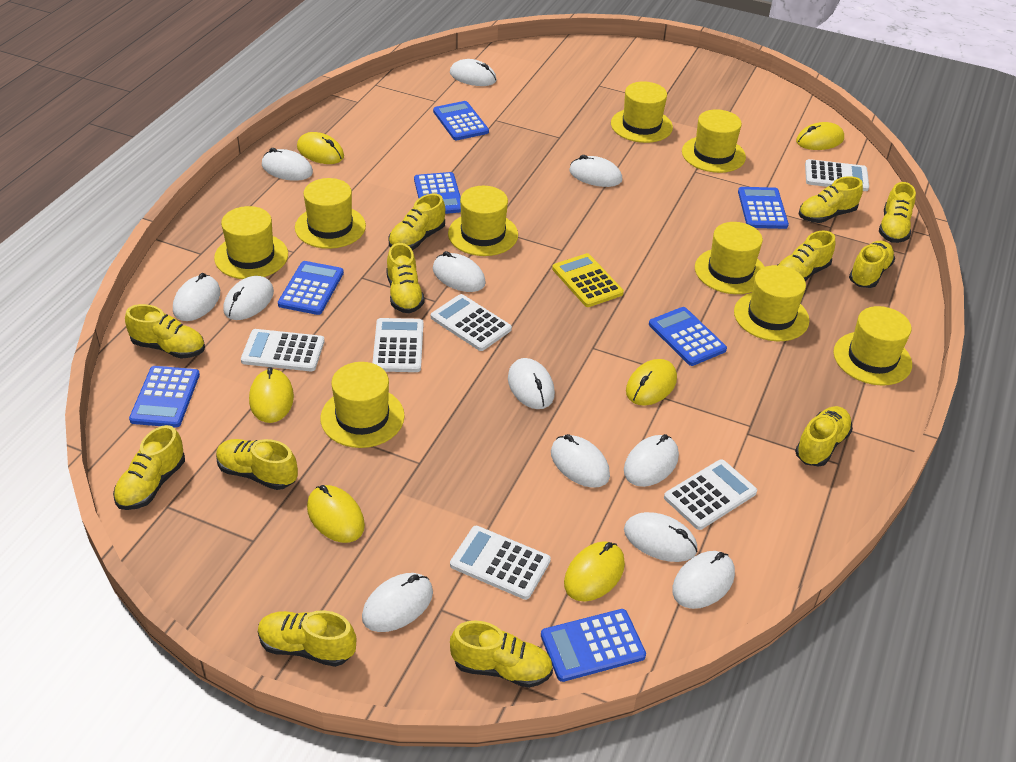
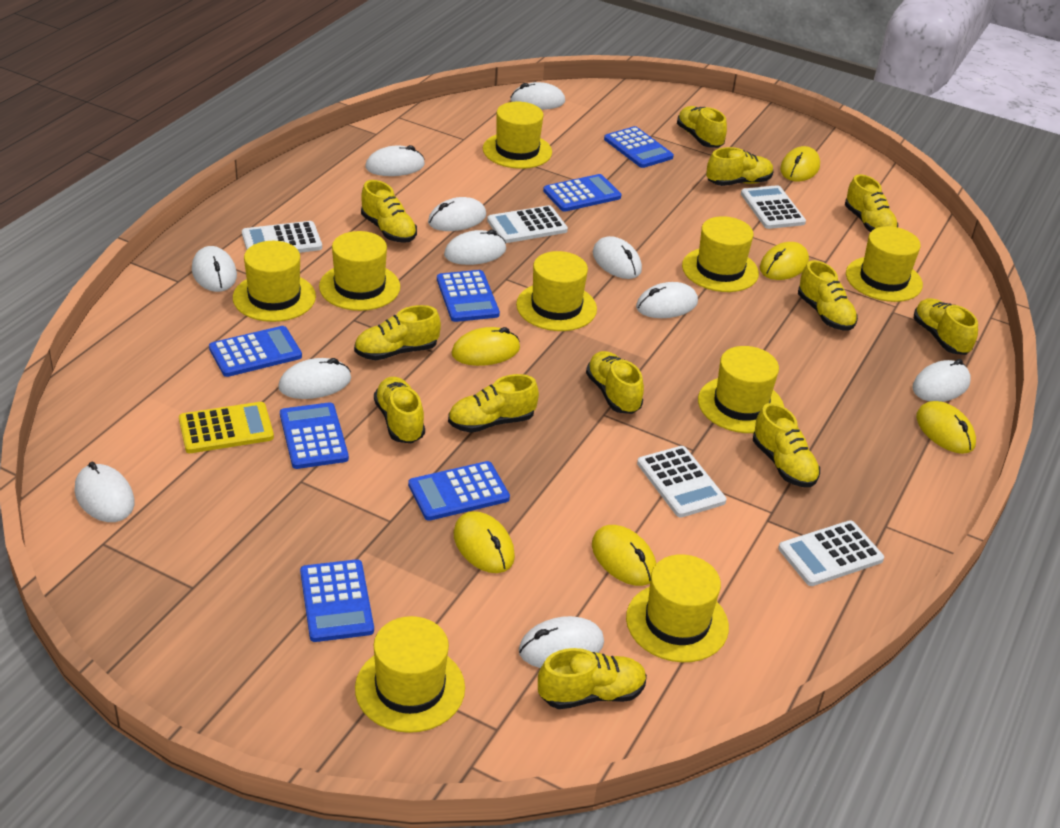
white calculator: [241,329,325,371] [373,318,424,372] [431,294,512,351] [450,526,551,600] [664,459,757,530] [805,159,869,191] = 6 -> [242,221,322,253] [487,205,568,243] [637,446,726,518] [741,185,806,229] [778,521,884,586] = 5
white mouse: [173,273,220,321] [223,276,274,320] [262,148,313,181] [362,573,433,632] [433,251,486,292] [450,59,497,86] [508,358,555,409] [551,434,610,488] [569,155,622,187] [624,434,679,487] [624,512,697,562] [672,551,735,609] = 12 -> [75,462,135,522] [192,246,237,292] [278,358,351,399] [365,145,425,176] [428,197,486,231] [444,230,506,265] [510,82,565,110] [519,616,604,668] [593,236,642,279] [636,282,698,318] [913,359,971,402] = 11

